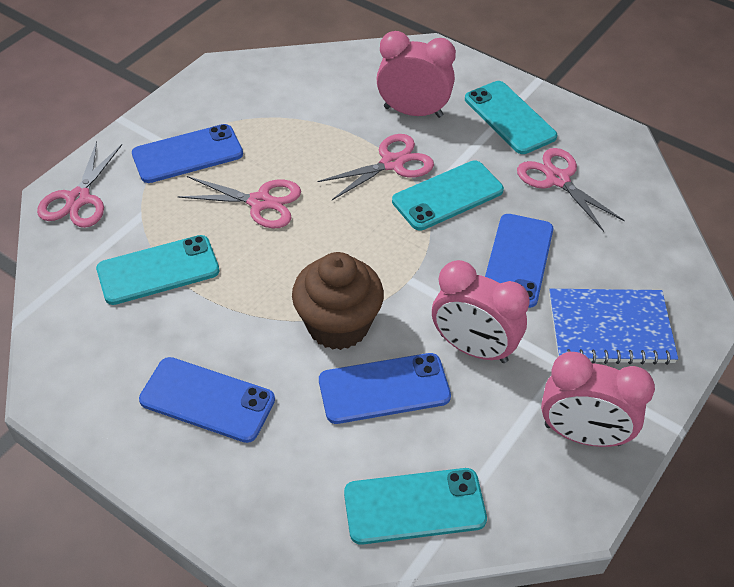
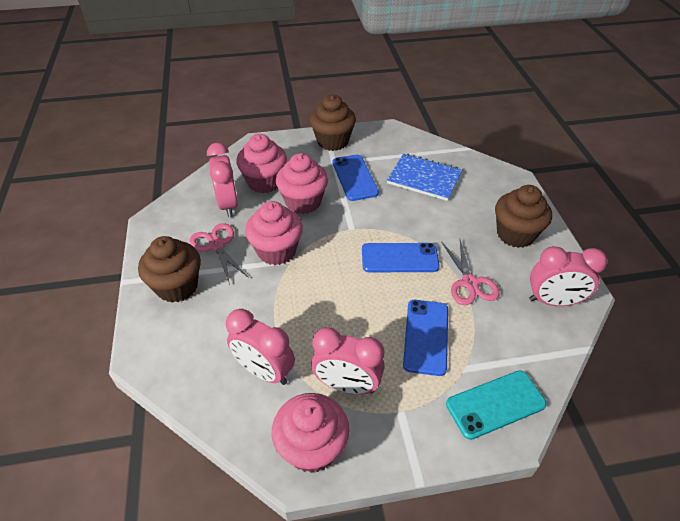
blue phone: [132,124,243,183] [139,357,275,443] [319,353,451,424] [485,214,553,308] = 4 -> [332,154,379,201] [362,243,440,272] [403,300,448,376] = 3
brown cupcake: [292,252,384,350] = 1 -> [138,236,201,303] [310,95,356,151] [495,185,552,248] = 3
pink clock: [377,31,456,118] [432,260,530,363] [541,352,655,447] = 3 -> [207,143,238,217] [226,309,295,385] [311,327,385,395] [529,246,607,306] = 4
pink cupcake: none = 0 -> [236,134,287,193] [245,201,303,265] [272,393,349,473] [276,153,328,214] = 4
pink scissors: [37,141,122,228] [178,176,301,228] [317,134,434,200] [517,148,625,232] = 4 -> [190,223,249,285] [441,240,500,305] = 2
turquoise phone: [96,235,220,305] [344,468,487,545] [392,161,504,230] [465,81,557,154] = 4 -> [446,370,547,440] = 1

